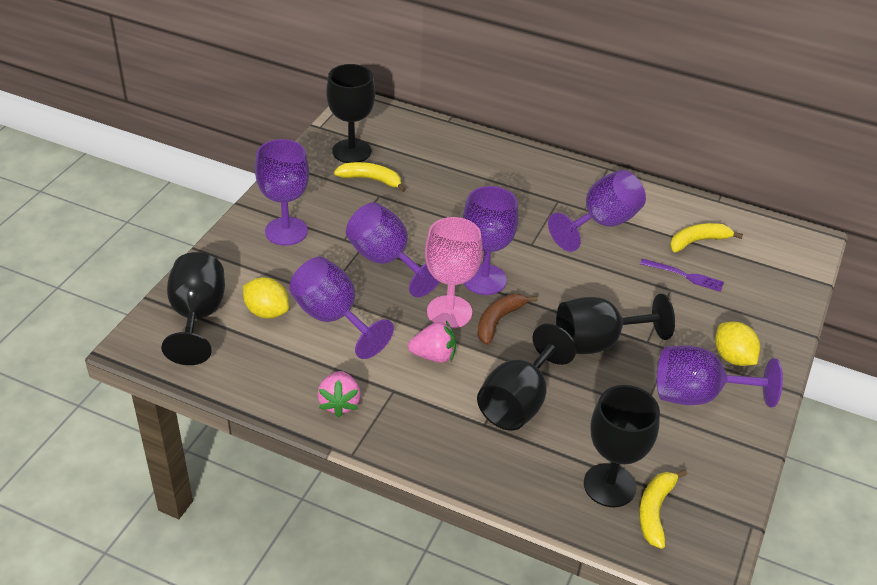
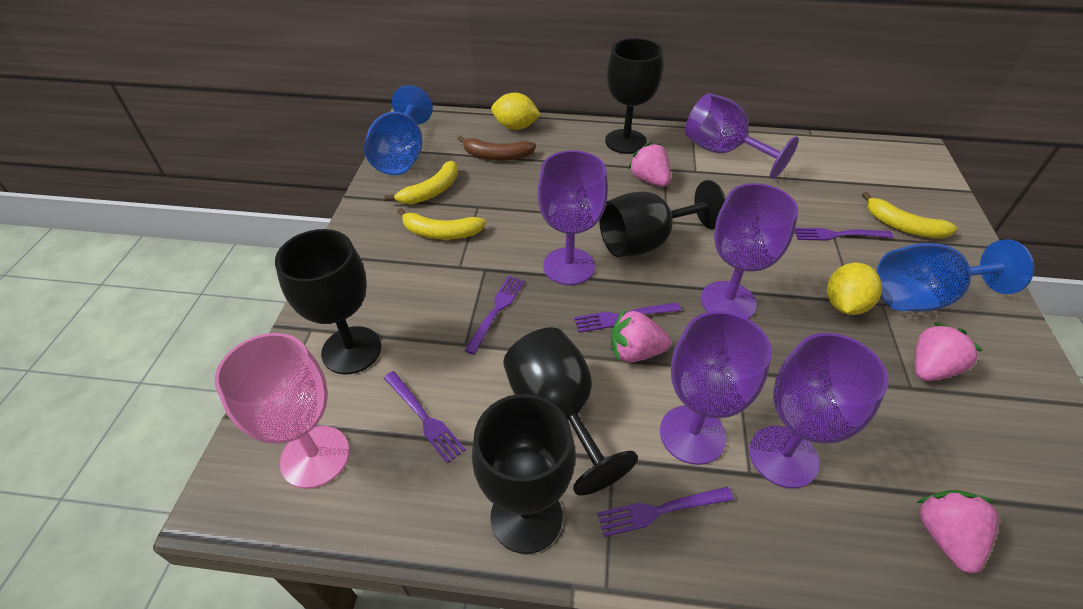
blue goblet: none = 0 -> [364,85,433,175] [877,239,1034,312] = 2
pink strawberry: [317,371,361,418] [408,321,456,363] = 2 -> [611,309,671,363] [628,142,671,187] [915,322,983,381] [916,490,999,574] = 4
purple fork: [640,259,724,292] = 1 -> [384,371,466,464] [464,276,525,355] [574,302,681,333] [597,487,734,537] [795,228,893,241] = 5
purple goblet: [255,139,309,246] [289,257,394,359] [346,202,439,298] [463,186,519,295] [548,170,646,252] [657,345,783,407] = 6 -> [538,150,608,285] [660,311,772,465] [685,93,799,179] [701,183,798,319] [749,333,888,488] = 5

